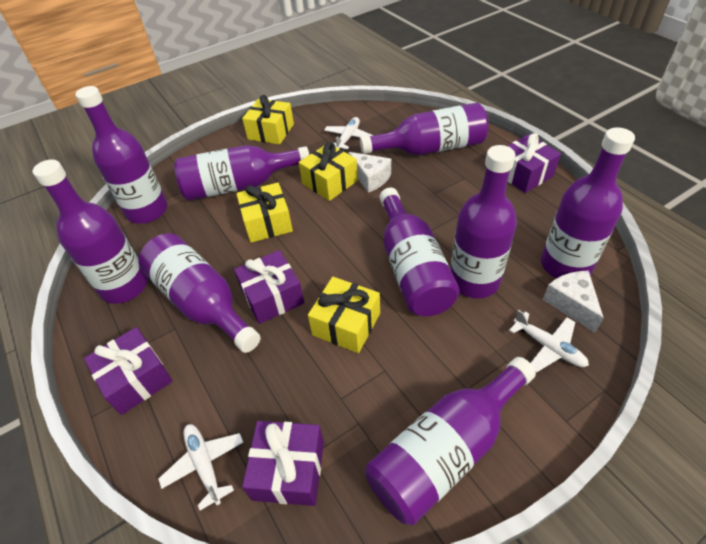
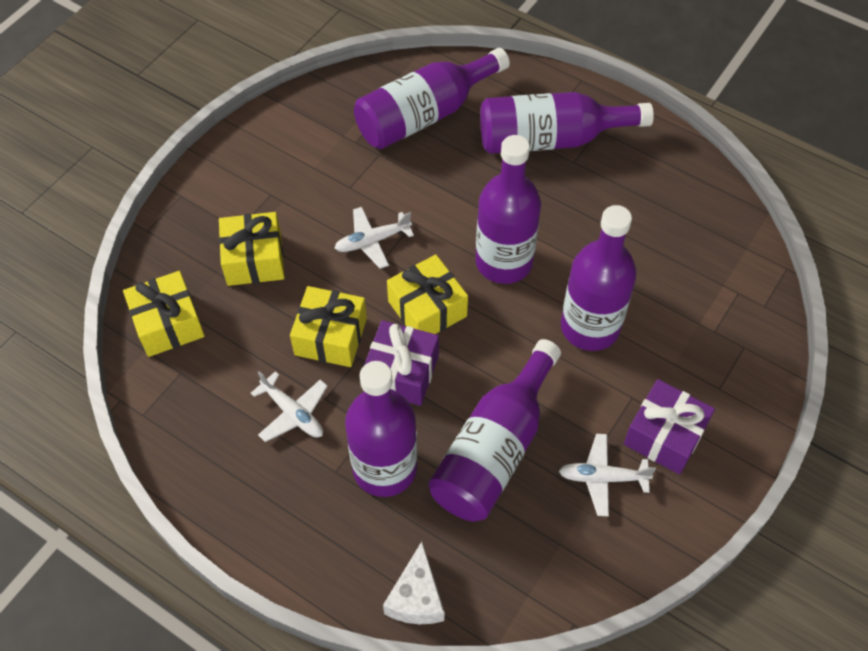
purple bottle: [33,159,148,304] [75,86,168,224] [138,233,261,353] [174,145,309,201] [360,103,489,155] [365,357,536,525] [379,188,460,316] [450,145,517,298] [541,127,635,279] = 9 -> [345,361,417,497] [354,48,510,149] [428,339,561,521] [475,135,541,284] [480,92,654,154] [561,205,637,351] = 6
purple gift: [84,327,173,415] [234,250,304,324] [242,421,324,506] [508,133,561,193] = 4 -> [364,320,439,406] [624,379,715,475] = 2
white cheese: [348,152,391,193] [543,271,604,333] = 2 -> [383,542,444,624] = 1

